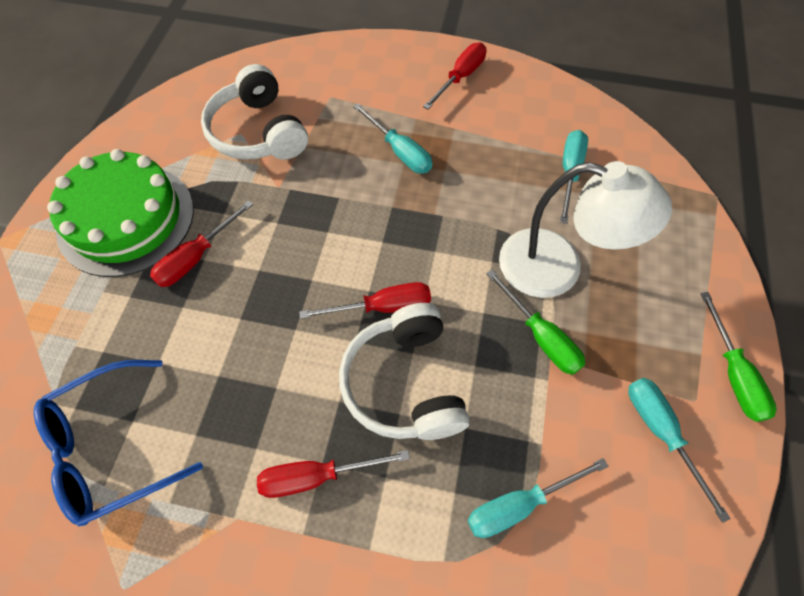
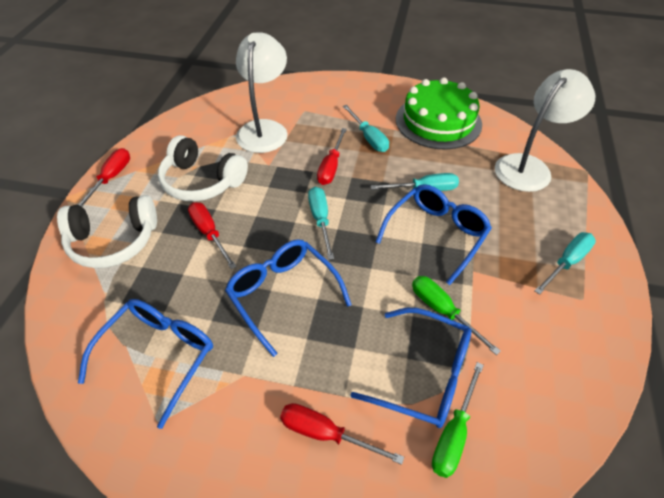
blue glasses: [34,360,203,527] = 1 -> [78,299,213,429] [225,239,352,357] [350,308,472,428] [376,184,492,285] = 4
white lamp: [499,161,672,298] = 1 -> [236,32,287,153] [495,69,595,192] = 2

